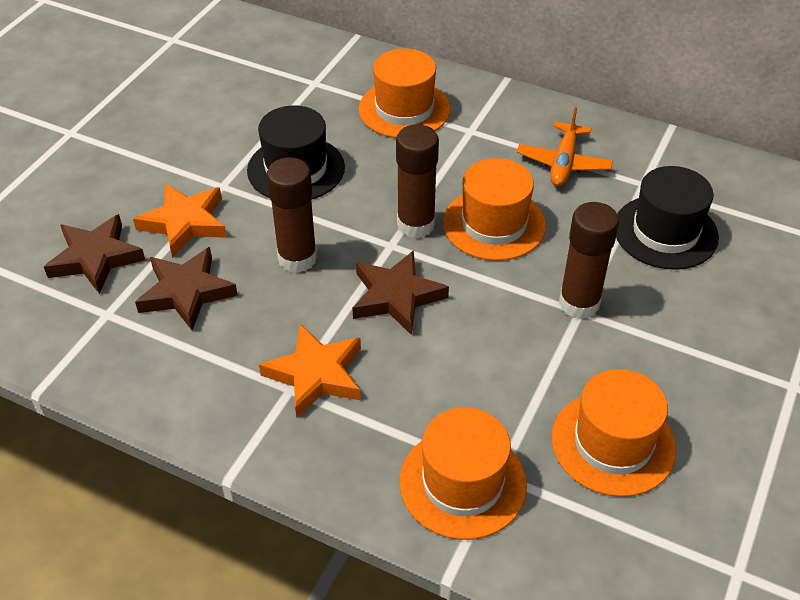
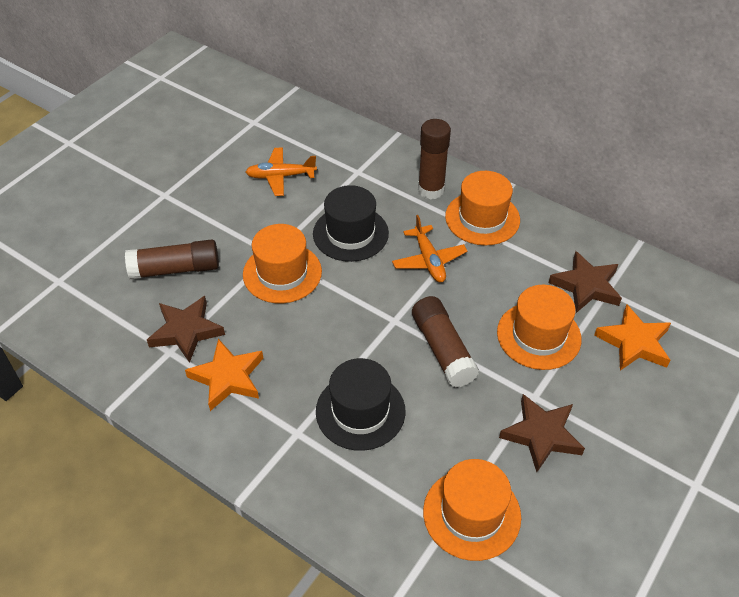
orange plane: [517,107,613,186] = 1 -> [246,147,317,196] [392,215,468,283] = 2

